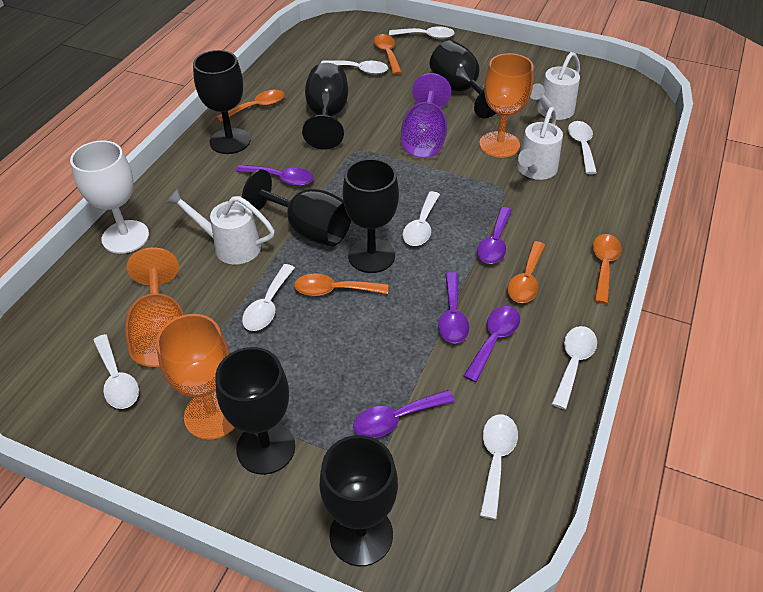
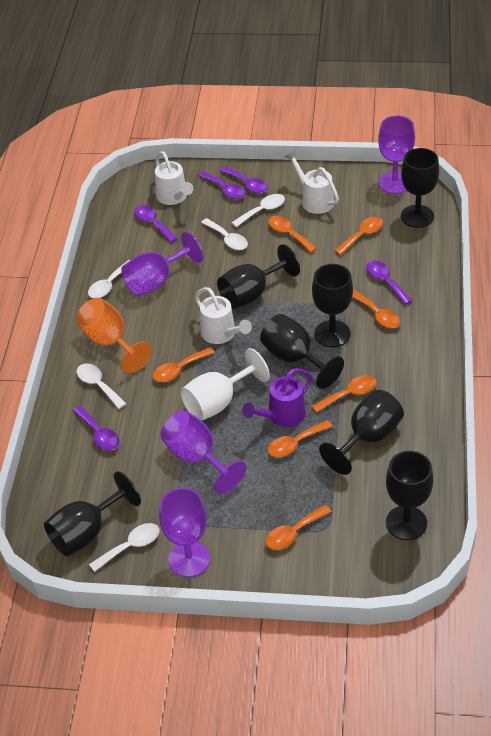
orange goblet: [125,248,184,367] [156,314,235,440] [479,53,534,158] = 3 -> [76,298,152,373] = 1
orange spoon: [216,90,285,122] [294,274,388,296] [374,34,402,75] [508,241,545,303] [593,234,622,304] = 5 -> [153,347,215,382] [265,505,332,550] [268,216,317,253] [268,420,333,457] [311,375,377,413] [334,217,383,255] [352,290,400,328] = 7
purple goblet: [401,73,451,158] = 1 -> [121,232,203,296] [159,488,210,577] [160,410,246,494] [378,116,415,194] = 4
purple watering can: none = 0 -> [242,368,313,427] = 1
white spoon: [93,334,139,409] [242,264,295,331] [321,60,388,75] [389,27,455,39] [403,191,440,246] [480,414,518,519] [552,326,597,409] [568,121,597,174] = 8 -> [77,363,126,409] [88,260,130,298] [89,523,160,572] [201,218,248,250] [231,194,285,227] = 5

